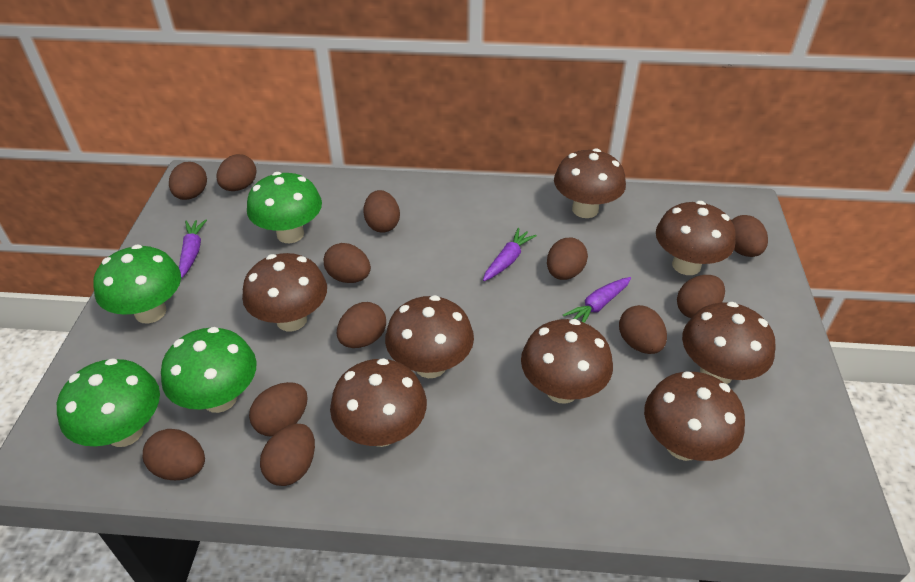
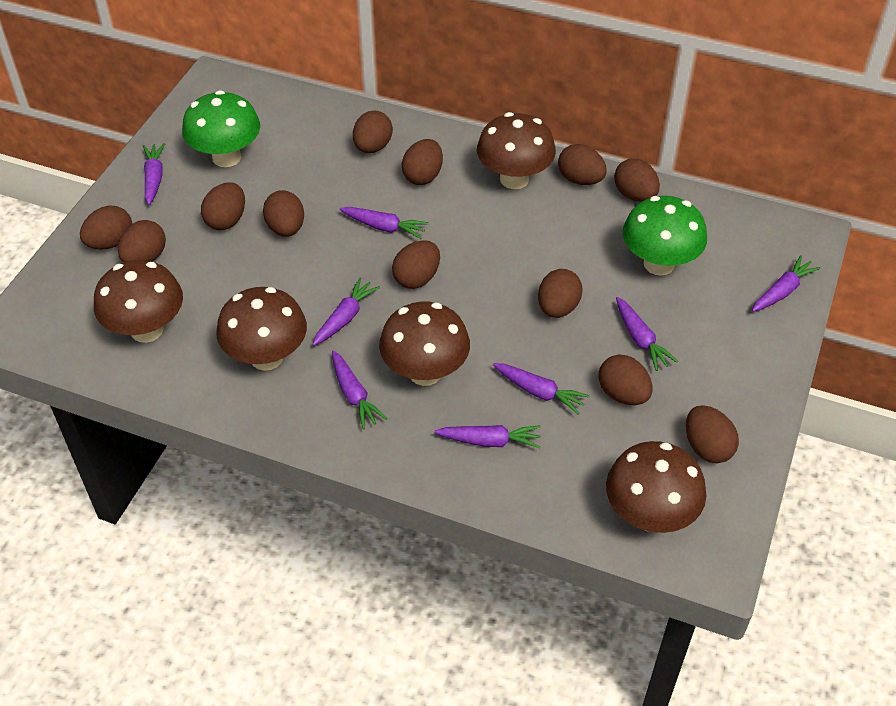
brown mushroom: [242,253,327,331] [330,358,427,447] [385,295,474,378] [521,319,613,404] [554,148,626,218] [644,371,745,461] [656,201,736,275] [682,302,776,384] = 8 -> [94,260,183,343] [216,287,307,371] [379,302,470,386] [477,112,556,189] [606,441,706,533] = 5
green mushroom: [57,358,160,447] [93,244,181,324] [161,327,257,413] [247,172,322,243] = 4 -> [182,90,260,167] [623,196,707,276] = 2
purple carrot: [179,219,207,278] [483,228,537,281] [563,277,631,323] = 3 -> [143,143,165,205] [312,278,380,346] [332,351,387,429] [339,207,428,239] [434,425,541,448] [493,363,590,414] [616,297,678,371] [752,255,821,312] = 8

